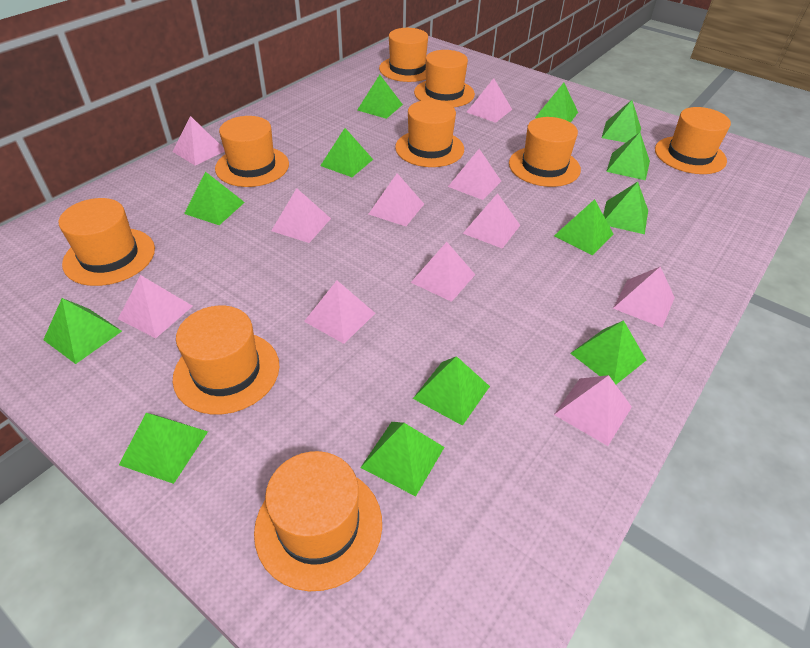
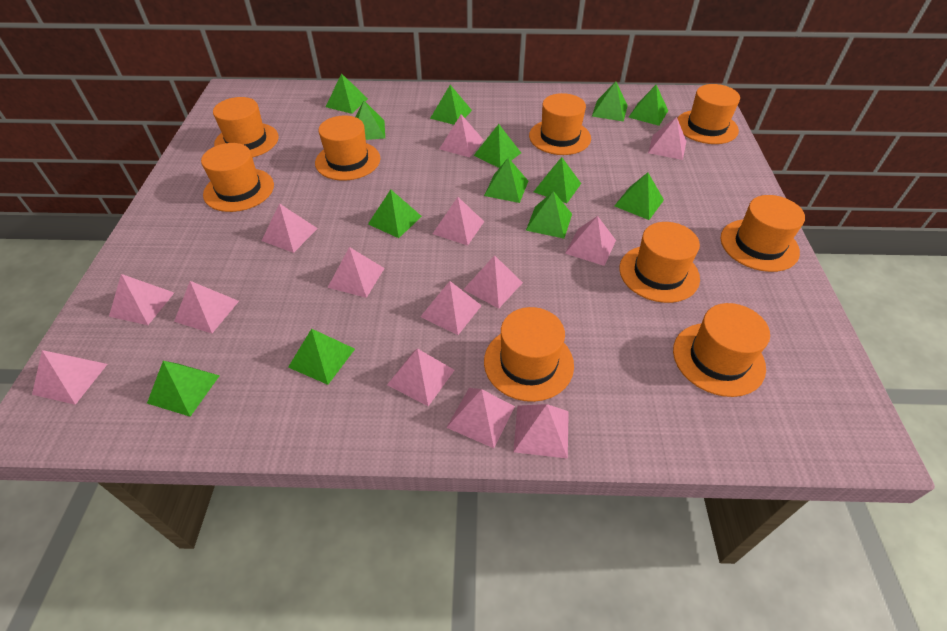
pink pyramid: [118,275,193,338] [172,116,225,166] [271,188,331,243] [304,281,375,344] [369,173,424,226] [411,242,475,302] [448,149,501,200] [463,193,520,248] [467,78,512,123] [554,375,632,446] [613,266,675,328] = 11 -> [32,350,107,405] [109,274,174,325] [174,281,239,333] [261,203,318,253] [328,247,384,298] [387,348,454,406] [420,281,482,335] [433,197,484,246] [440,115,483,157] [446,388,515,448] [463,255,523,309] [513,404,569,459] [565,216,616,266] [648,117,686,160] = 14

